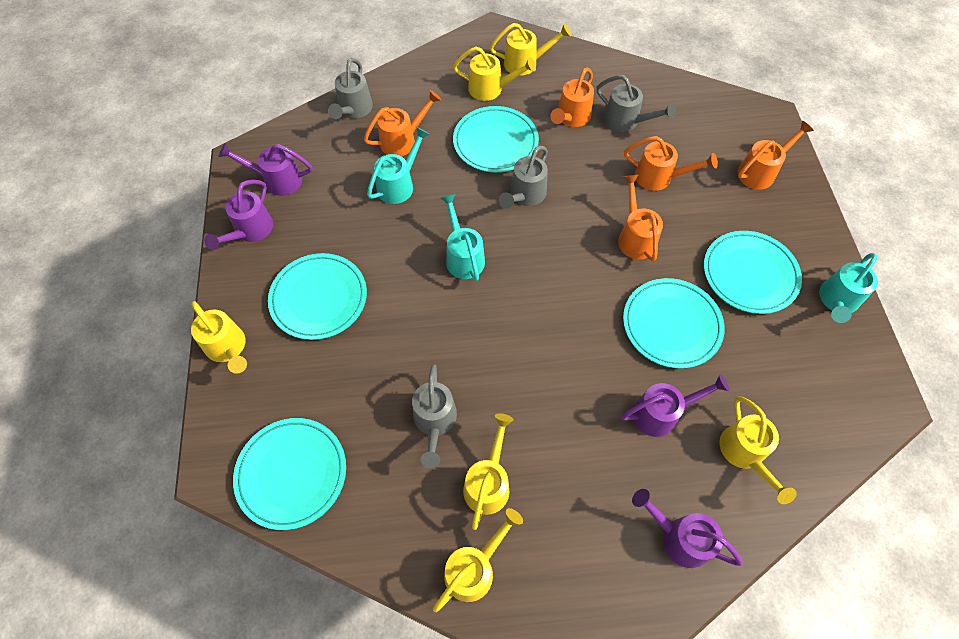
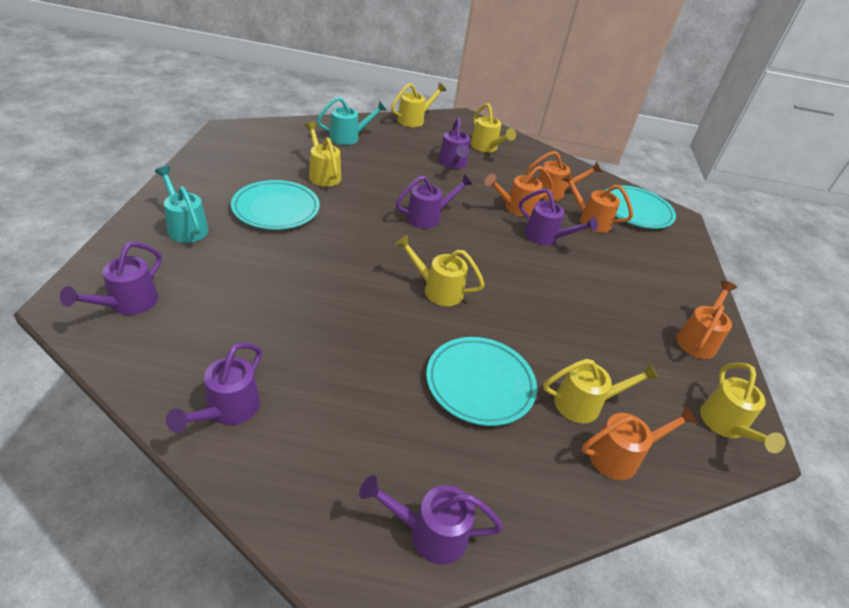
grey watering can: [328,58,373,119] [412,364,457,468] [499,145,548,209] [596,75,676,132] = 4 -> none = 0
purple watering can: [204,180,273,250] [219,143,312,196] [621,374,730,437] [632,489,743,568] = 4 -> [60,242,162,315] [166,342,262,433] [359,475,503,564] [396,174,473,229] [438,117,470,169] [519,189,598,245] = 6
turquoise plate: [233,418,346,530] [268,253,367,340] [453,106,539,173] [623,278,725,369] [704,231,802,314] = 5 -> [231,180,320,230] [426,337,537,426] [605,185,676,229] = 3
turquoise watering can: [367,127,430,204] [441,194,485,281] [819,253,878,323] = 3 -> [155,166,209,243] [317,97,387,145] = 2

